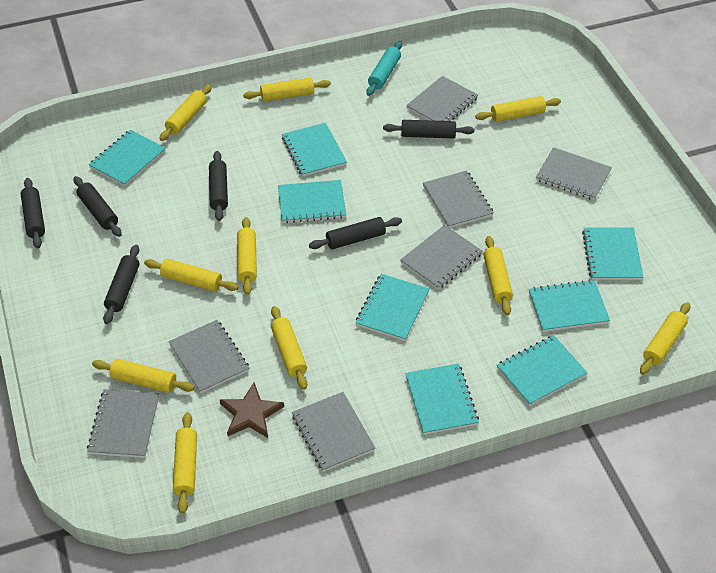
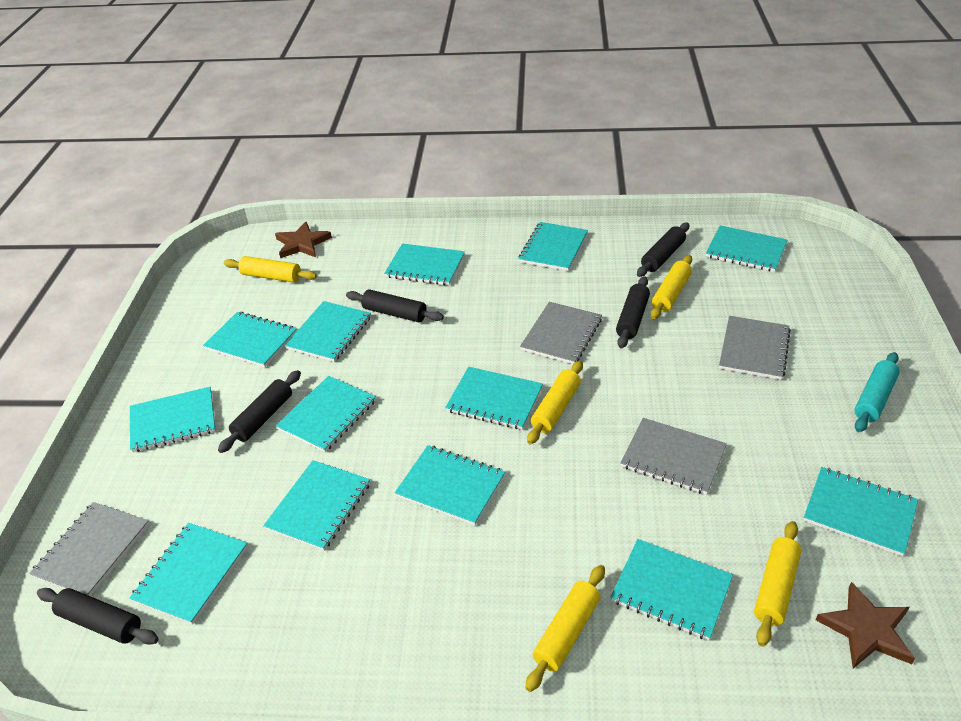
black rolling pin: [21,178,45,249] [74,176,122,237] [103,245,139,324] [209,151,228,221] [309,217,402,249] [383,120,474,139] = 6 -> [37,588,159,645] [218,370,301,453] [346,289,444,322] [616,276,650,348] [637,223,689,277] = 5
brown star: [220,383,284,438] = 1 -> [275,221,332,259] [816,582,915,669] = 2
grey notebook: [87,389,159,458] [169,320,249,393] [292,392,375,472] [400,225,482,289] [406,76,478,121] [423,170,494,228] [536,147,612,200] = 7 -> [29,502,149,596] [520,302,602,364] [620,418,727,495] [719,316,791,380] = 4
turquoise notebook: [89,130,166,186] [278,180,346,223] [282,123,347,177] [355,274,429,341] [405,363,479,435] [497,335,588,406] [529,280,610,332] [582,227,644,280] = 8 -> [129,523,248,624] [130,387,216,452] [203,312,297,367] [263,460,370,551] [276,376,376,452] [285,301,371,362] [384,244,465,285] [395,445,505,525] [445,367,543,430] [519,222,588,271] [610,539,733,640] [706,225,787,272] [804,467,918,557] = 13
yellow rolling pin: [92,359,195,393] [144,259,239,291] [159,84,212,141] [173,412,197,514] [237,217,257,295] [243,78,331,101] [271,306,307,390] [475,96,561,122] [483,236,513,315] [640,302,690,375] = 10 -> [224,256,317,283] [526,565,605,692] [527,360,583,444] [651,255,692,319] [754,521,801,647] = 5

